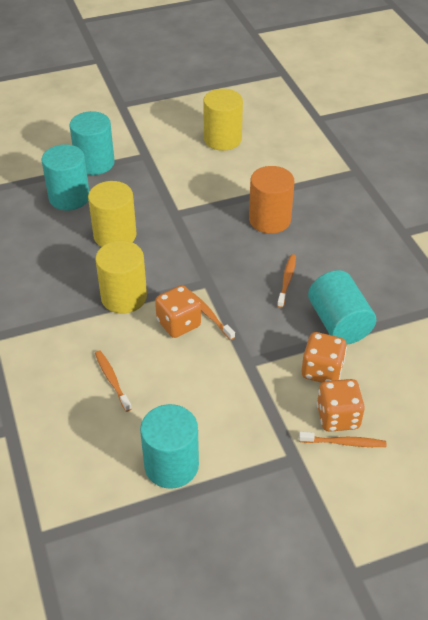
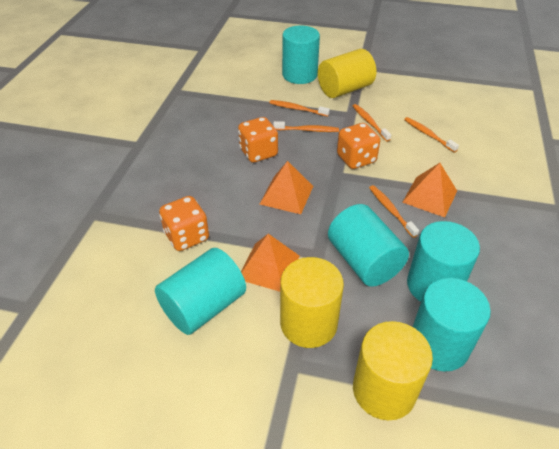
orange cylinder: [249,166,295,234] = 1 -> none = 0
orange pyramid: none = 0 -> [241,234,300,292] [260,161,313,214] [402,163,457,218] = 3
orange toothbrush: [95,350,132,412] [190,291,235,340] [277,254,296,308] [299,432,386,447] = 4 -> [269,100,330,117] [273,121,339,132] [353,104,391,142] [369,185,419,238] [404,117,459,153] = 5
turquoise cylinder: [41,144,89,211] [69,111,115,175] [140,404,199,489] [308,270,376,345] = 4 -> [155,248,246,335] [282,26,320,84] [328,204,409,287] [407,221,480,302] [413,278,491,372] = 5

